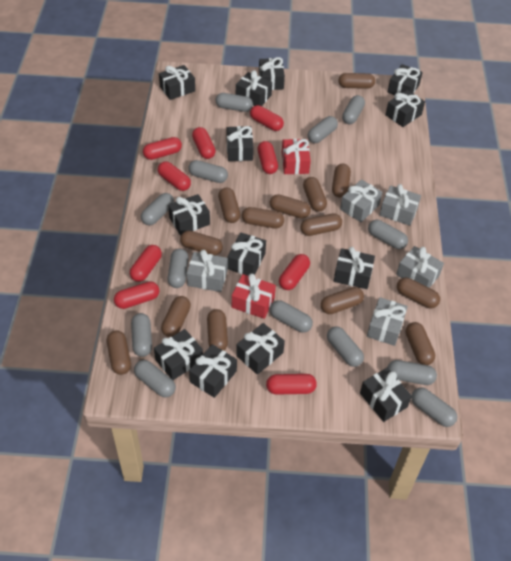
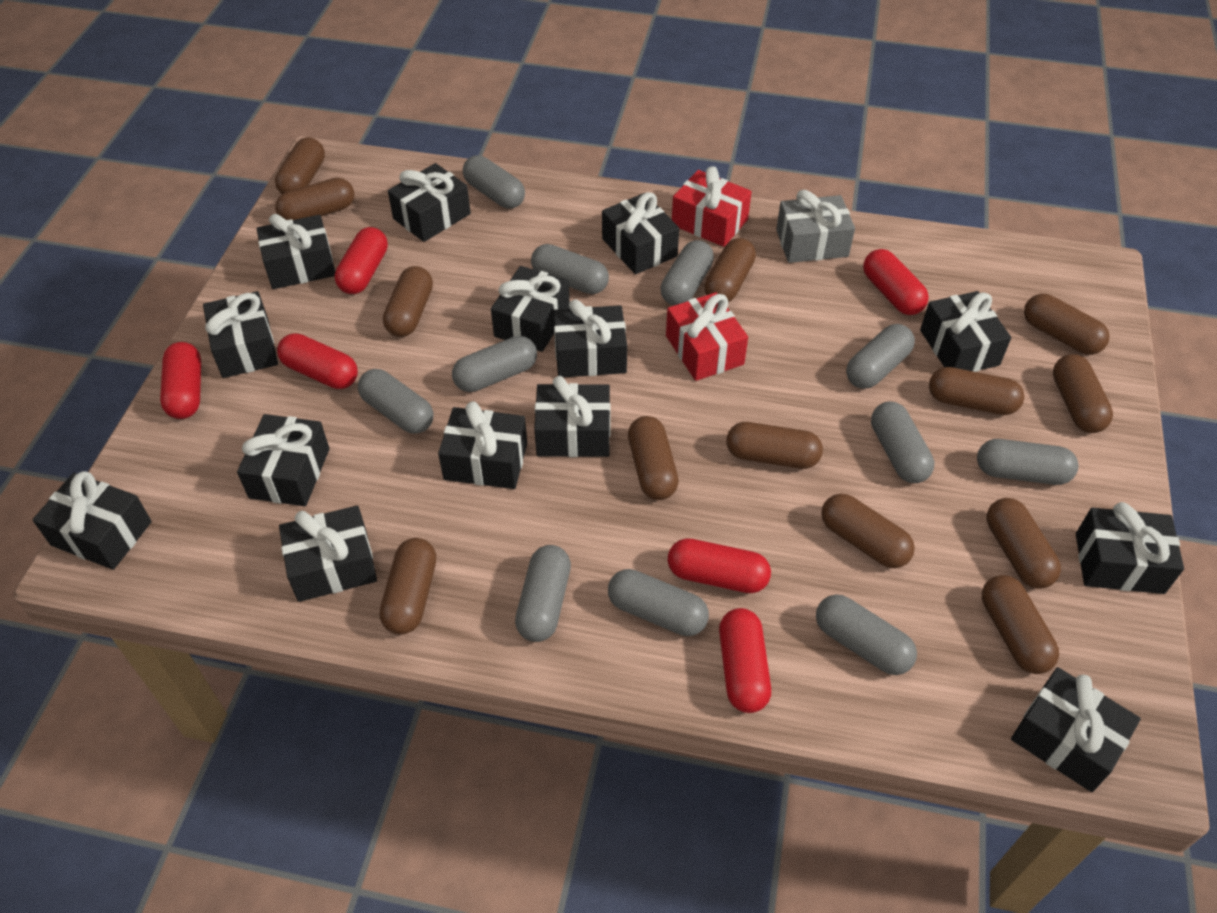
black gift: [154,329,203,380] [159,65,195,100] [168,194,210,236] [189,344,237,398] [227,126,254,161] [228,232,266,276] [236,70,272,106] [236,323,285,375] [259,57,285,90] [334,247,375,289] [360,368,412,422] [386,90,425,127] [388,64,423,95] = 13 -> [32,471,152,570] [203,291,278,378] [237,414,330,506] [257,214,335,289] [279,506,377,602] [388,163,471,242] [438,401,527,489] [491,266,570,352] [534,376,611,457] [554,299,627,377] [602,192,679,274] [920,291,1011,372] [1011,667,1141,792] [1076,502,1184,594] = 14
brown capsule: [107,330,131,375] [161,296,191,337] [180,231,223,255] [207,309,228,350] [218,188,240,223] [242,207,284,228] [270,194,311,219] [300,214,342,236] [303,177,327,212] [321,287,364,314] [332,164,351,198] [338,73,375,89] [397,278,440,308] [406,322,435,365] = 14 -> [275,137,325,194] [275,177,354,220] [380,538,436,635] [383,266,433,337] [628,416,679,500] [704,238,756,302] [726,422,823,469] [821,494,915,568] [929,367,1024,415] [982,575,1059,674] [987,498,1061,589] [1024,294,1110,355] [1053,354,1113,433] = 13
grey capsule: [131,313,152,357] [134,360,176,398] [141,193,174,225] [167,249,189,288] [188,160,228,183] [215,93,253,112] [270,300,313,333] [308,116,338,143] [327,327,364,367] [342,95,365,125] [368,220,408,249] [387,360,437,385] [411,387,457,427] = 13 -> [358,369,433,434] [452,336,537,392] [463,155,525,209] [515,545,571,642] [531,244,609,294] [608,569,709,636] [660,240,714,305] [816,594,917,675] [846,324,915,389] [871,402,934,483] [977,439,1079,485] = 11
grey gift: [187,250,228,292] [340,179,382,222] [367,297,408,346] [380,184,421,226] [396,246,444,288] = 5 -> [776,190,855,263] = 1
red capsule: [114,282,159,309] [130,245,162,282] [143,137,182,160] [158,161,191,191] [192,127,216,159] [250,105,284,131] [258,141,278,174] [266,374,317,395] [279,254,310,290] = 9 -> [160,342,201,419] [277,333,358,389] [335,227,388,294] [668,538,771,593] [719,608,771,713] [863,249,929,315] = 6

